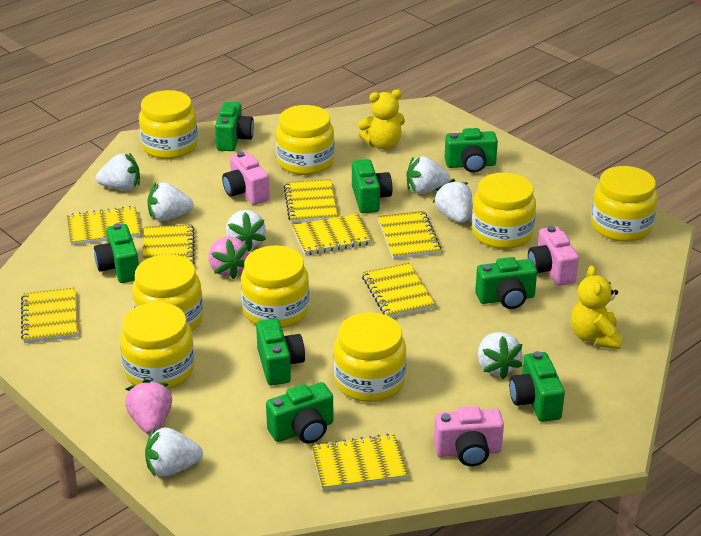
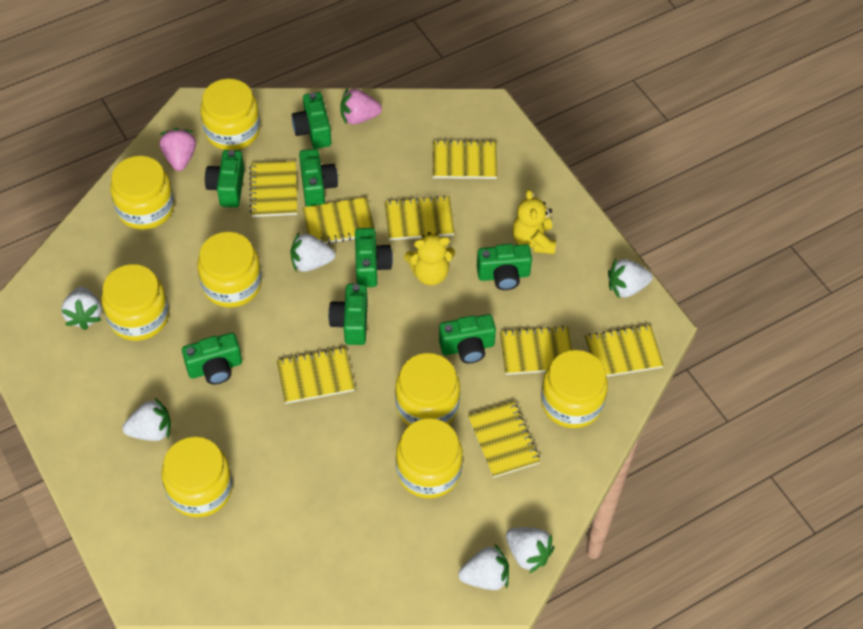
pink camera: [222,151,270,205] [434,406,504,466] [528,226,579,286] = 3 -> none = 0
white strawberry: [96,153,140,190] [145,427,203,477] [147,182,193,221] [226,210,266,252] [406,156,450,194] [433,179,472,223] [478,332,523,379] = 7 -> [61,287,102,330] [122,398,171,441] [290,233,335,272] [458,544,509,590] [506,527,554,573] [608,259,653,299] = 6

